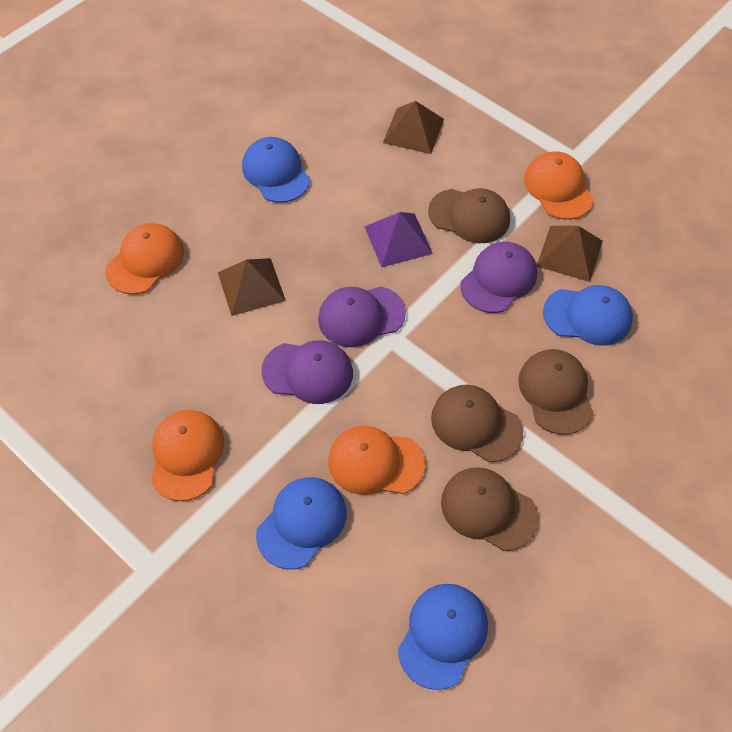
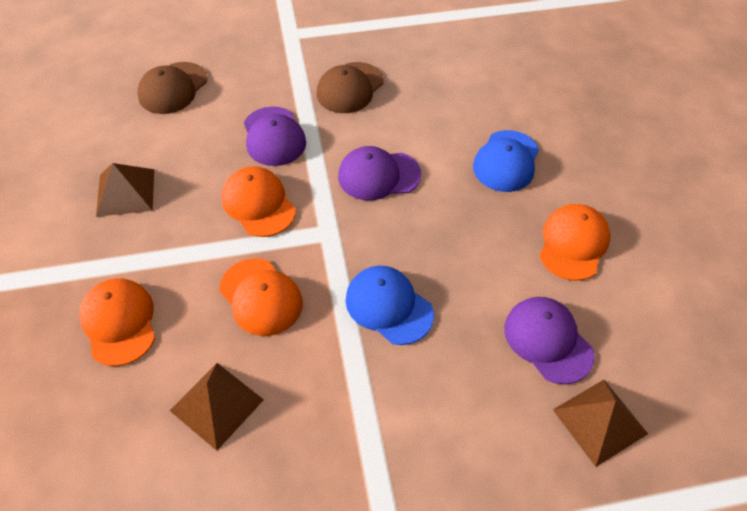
blue cap: [242,137,310,203] [256,477,346,569] [398,584,488,690] [543,285,633,345] = 4 -> [345,266,434,345] [473,130,539,192] = 2
brown cap: [428,188,510,243] [431,385,523,462] [441,467,539,551] [518,349,593,435] = 4 -> [137,62,207,114] [317,62,383,113] = 2
purple pyramid: [364,212,433,268] = 1 -> none = 0

